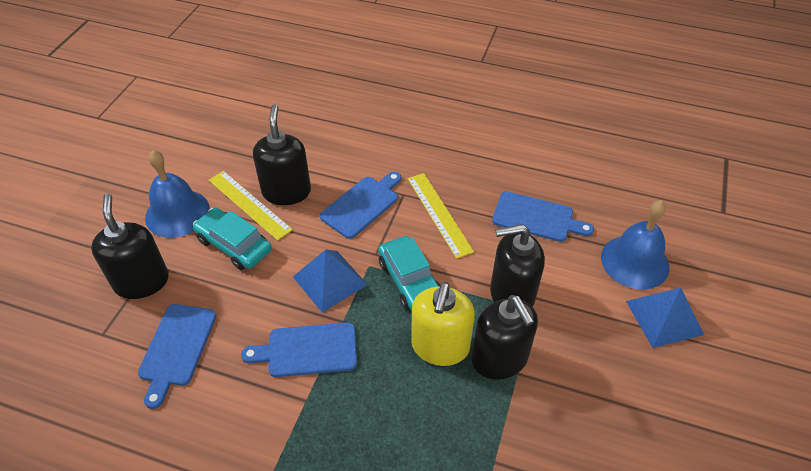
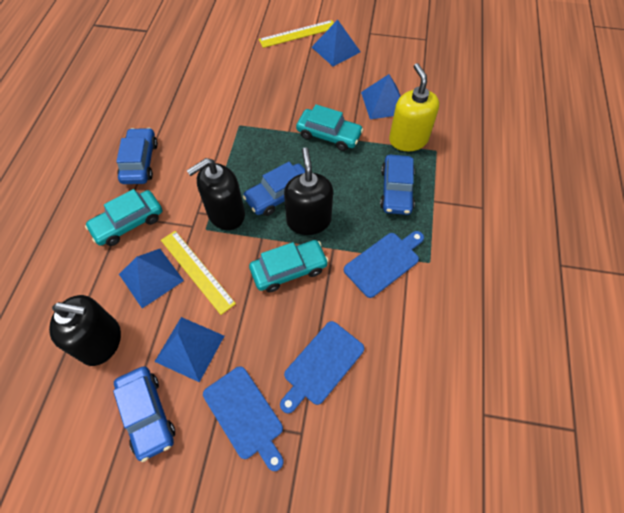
black soap dispenser: [91,193,169,299] [253,104,311,205] [472,295,538,380] [490,224,545,307] = 4 -> [49,295,121,366] [187,158,245,230] [284,147,333,235] = 3
blue bell: [145,150,210,238] [601,200,669,289] = 2 -> none = 0
blue car: none = 0 -> [113,366,175,462] [116,128,158,184] [243,162,305,216] [380,155,415,215] = 4
blue cutting board: [138,304,216,409] [241,323,357,377] [320,172,401,239] [492,191,594,242] = 4 -> [203,366,284,471] [280,321,364,413] [344,231,424,298] = 3
blue pyramid: [293,250,368,313] [626,288,704,348] = 2 -> [119,249,184,308] [154,317,224,382] [312,19,361,67] [361,74,401,119] = 4
turquoise car: [193,207,272,270] [378,236,440,311] = 2 -> [85,189,162,246] [249,240,329,292] [296,104,364,151] = 3

